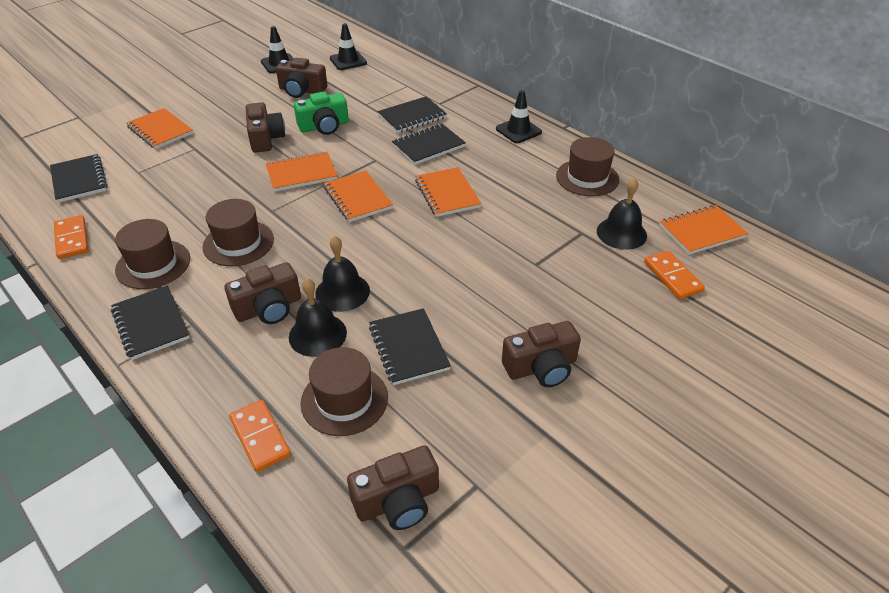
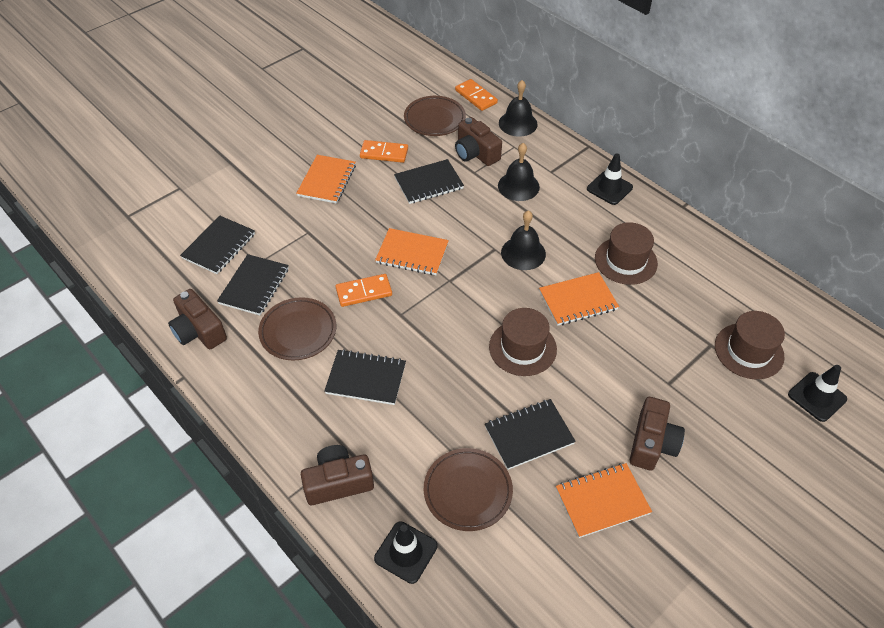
brown camera: [224,262,301,324] [246,102,285,153] [276,58,327,98] [347,445,439,530] [502,321,581,387] = 5 -> [168,289,227,349] [301,445,374,505] [455,117,502,166] [630,397,685,471] = 4
brown hat: [115,219,190,289] [203,199,274,266] [301,347,388,436] [556,137,619,197] = 4 -> [489,308,557,376] [595,222,658,285] [715,311,785,379] = 3
brown plate: none = 0 -> [258,297,336,360] [404,96,466,136] [424,448,513,531] = 3
green camera: [294,92,349,135] = 1 -> none = 0
orange notebook: [126,108,193,149] [266,151,337,192] [324,170,393,222] [415,167,481,217] [659,205,748,255] = 5 -> [296,155,356,204] [375,228,449,275] [539,272,619,326] [556,463,652,538] = 4

